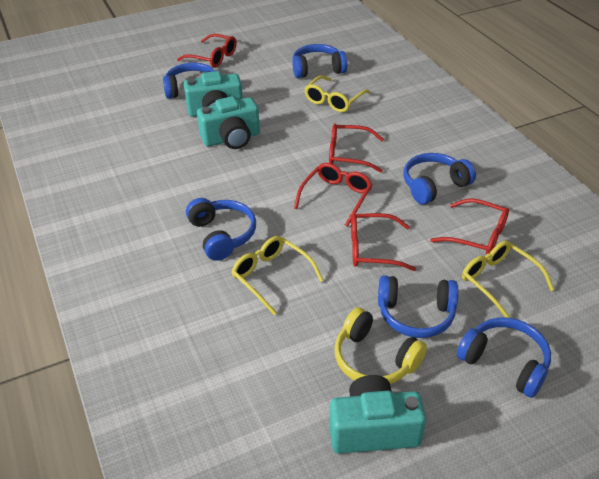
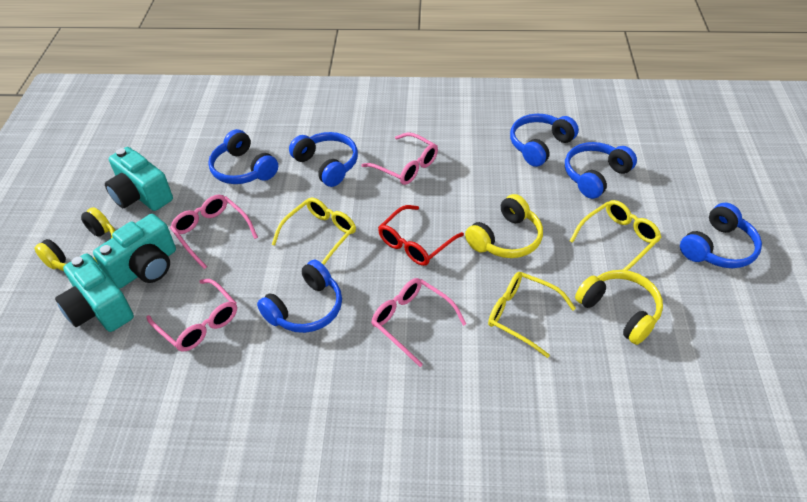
pink glasses: none = 0 -> [146,279,237,352] [170,195,258,269] [361,133,438,185] [371,278,466,367] = 4
red glasses: [177,34,237,68] [294,163,373,227] [329,124,384,173] [351,213,416,271] [430,198,509,254] = 5 -> [378,205,464,266] = 1
yellow headphones: [335,307,427,384] = 1 -> [34,207,115,271] [465,194,543,258] [575,270,663,345] = 3

